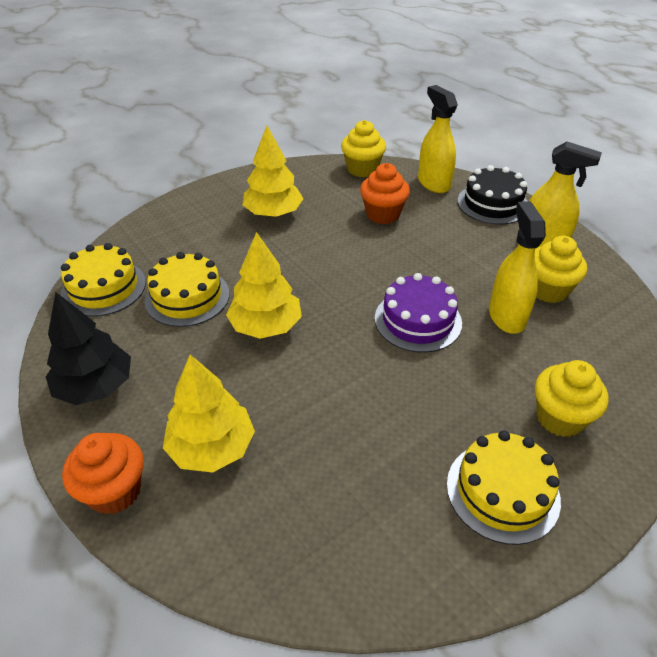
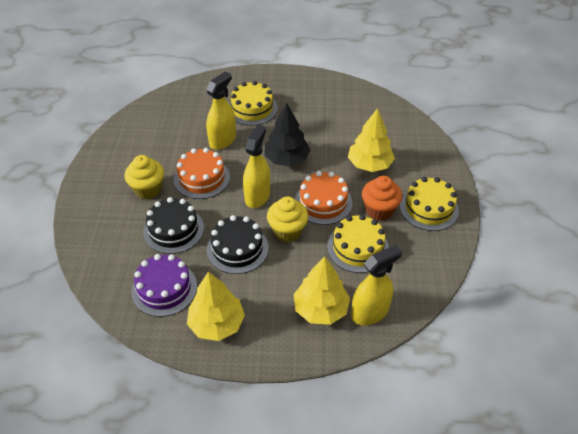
black cake: [457,165,527,225] = 1 -> [143,197,204,254] [207,215,269,274] = 2
orange cake: none = 0 -> [174,148,230,199] [295,171,353,225] = 2
orange cupcake: [62,433,144,515] [360,163,410,224] = 2 -> [362,176,402,221] = 1
yellow cupcake: [341,120,386,177] [535,236,587,303] [535,360,609,437] = 3 -> [124,155,164,199] [267,197,308,242] = 2

